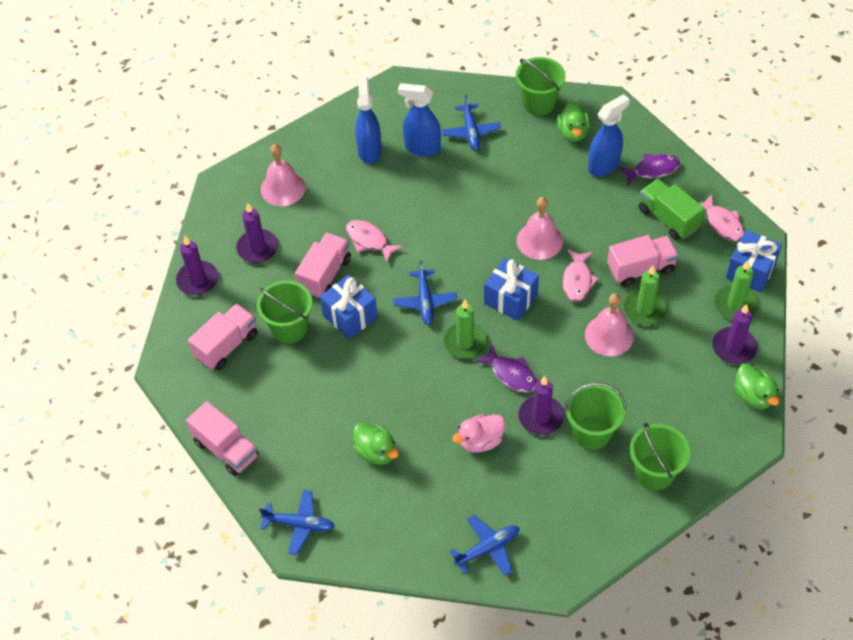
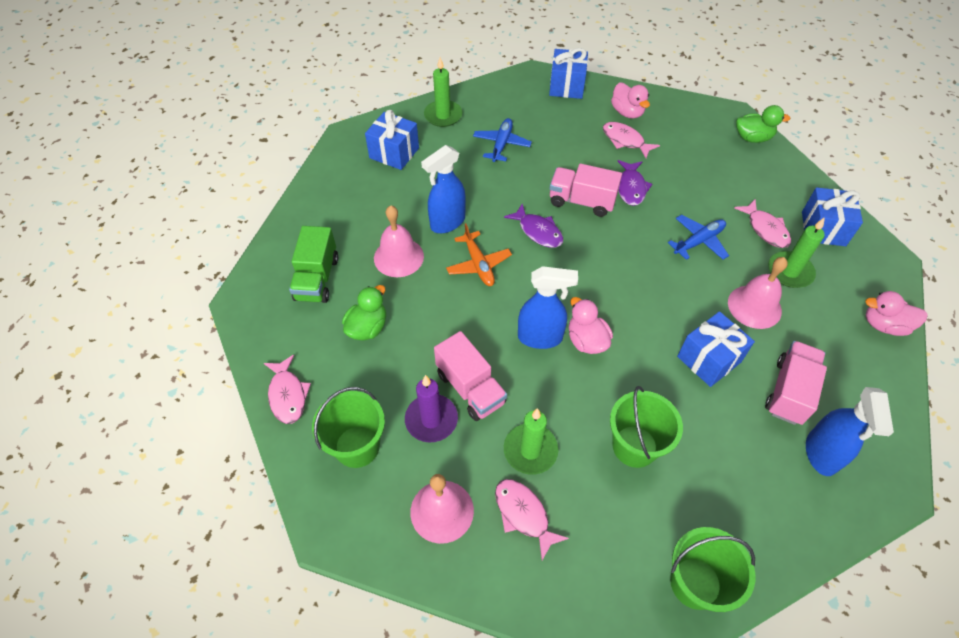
blue gift: [320,275,378,340] [484,258,539,321] [726,230,782,293] = 3 -> [365,110,419,170] [549,48,588,99] [677,311,755,387] [802,187,863,246] = 4
blue plane: [259,490,335,555] [393,261,457,325] [442,95,501,151] [450,515,520,576] = 4 -> [473,118,532,162] [668,215,729,260] = 2
green bucket: [257,280,312,343] [516,57,565,116] [565,382,626,450] [630,423,690,490] = 4 -> [312,387,385,468] [610,386,683,468] [670,527,755,612] = 3
green duck: [353,423,399,465] [557,101,590,142] [734,364,779,409] = 3 -> [342,285,386,341] [736,105,790,143] = 2
orange plane: none = 0 -> [446,223,512,286] = 1
pink duck: [452,414,505,453] = 1 -> [569,297,613,354] [611,82,650,119] [865,291,928,336] = 3
pink fish: [346,220,403,262] [562,249,599,302] [699,194,745,242] = 3 -> [264,355,311,424] [495,479,569,560] [603,122,660,158] [734,200,791,248] = 4
pink truck: [186,401,259,476] [188,304,258,370] [295,232,351,299] [607,235,679,287] = 4 -> [434,331,507,421] [549,164,622,217] [765,341,827,425] = 3
purple candle: [176,236,218,295] [236,203,278,263] [519,376,564,435] [712,304,757,364] = 4 -> [405,375,458,442] = 1

